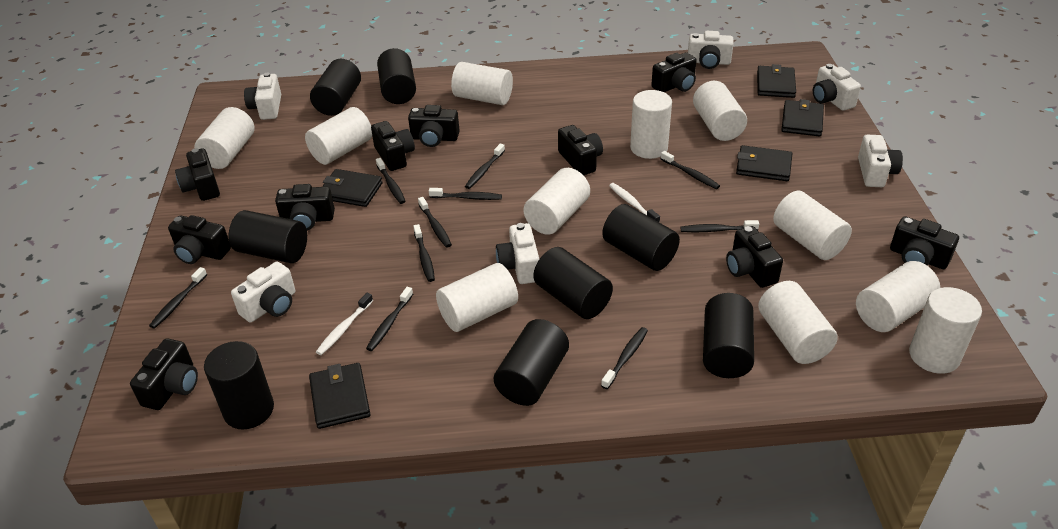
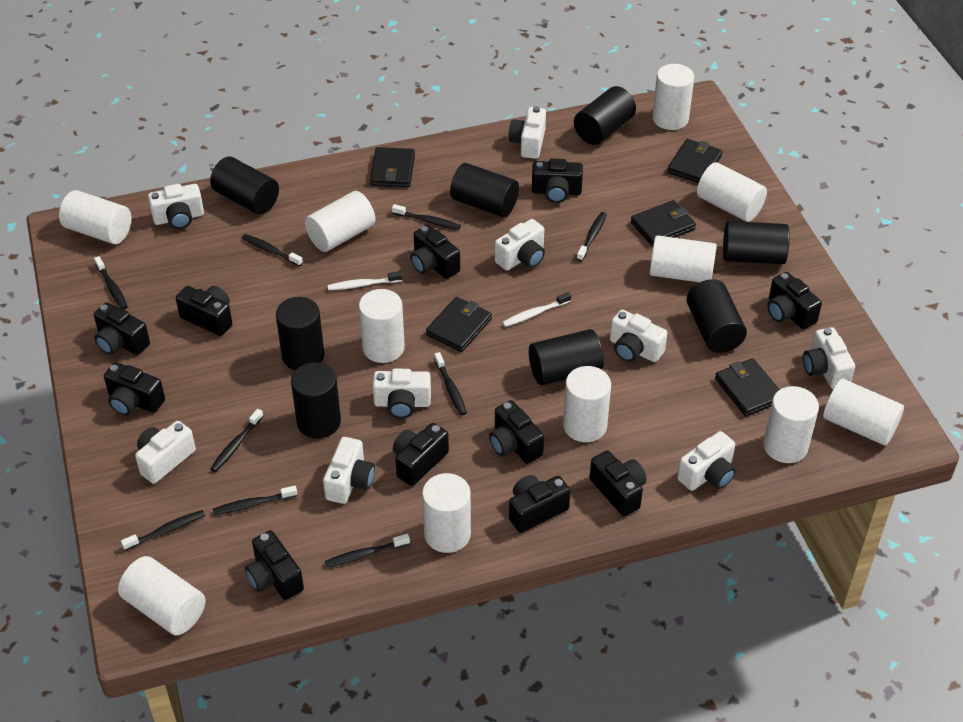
black camera: [130,338,198,410] [168,215,231,264] [175,148,220,201] [275,184,335,230] [371,121,415,171] [408,105,460,147] [558,125,603,176] [651,52,697,92] [726,226,783,288] [890,216,959,269] = 10 -> [94,303,150,355] [104,362,165,416] [176,286,232,336] [245,530,304,600] [393,423,449,486] [410,225,460,279] [489,400,544,464] [509,475,570,533] [532,159,583,203] [589,451,647,517] [767,272,822,329] = 11
black toothbrush: [149,267,207,329] [366,287,413,351] [376,158,406,204] [413,224,435,282] [418,197,452,248] [429,188,502,200] [465,143,505,189] [601,327,648,389] [661,151,720,189] [680,220,759,232] = 10 -> [94,256,128,309] [121,510,205,551] [210,409,263,472] [213,486,297,515] [242,234,303,266] [325,534,410,568] [392,204,461,230] [434,352,467,415] [577,212,607,261] = 9
white camera: [231,261,295,323] [244,73,281,120] [496,223,539,284] [688,31,733,69] [813,64,861,111] [858,135,903,187] = 6 -> [135,421,196,484] [148,184,204,229] [323,437,375,504] [372,369,431,418] [495,219,545,271] [509,106,546,159] [610,309,667,362] [677,431,736,491] [803,327,855,389] = 9

